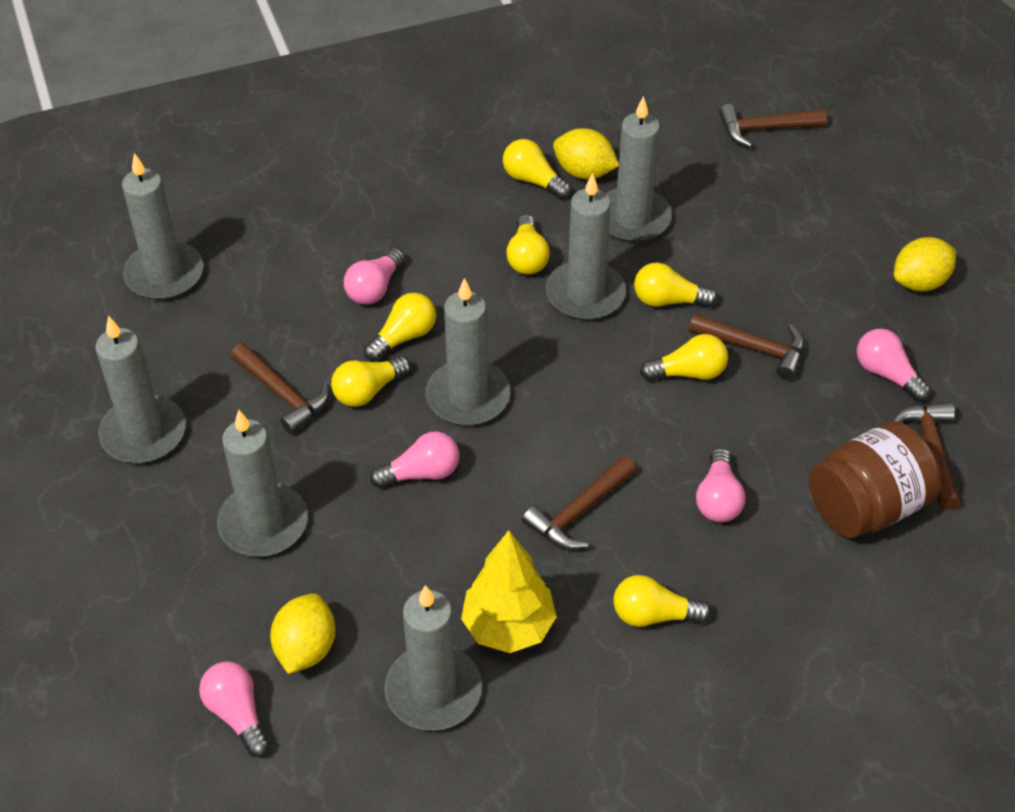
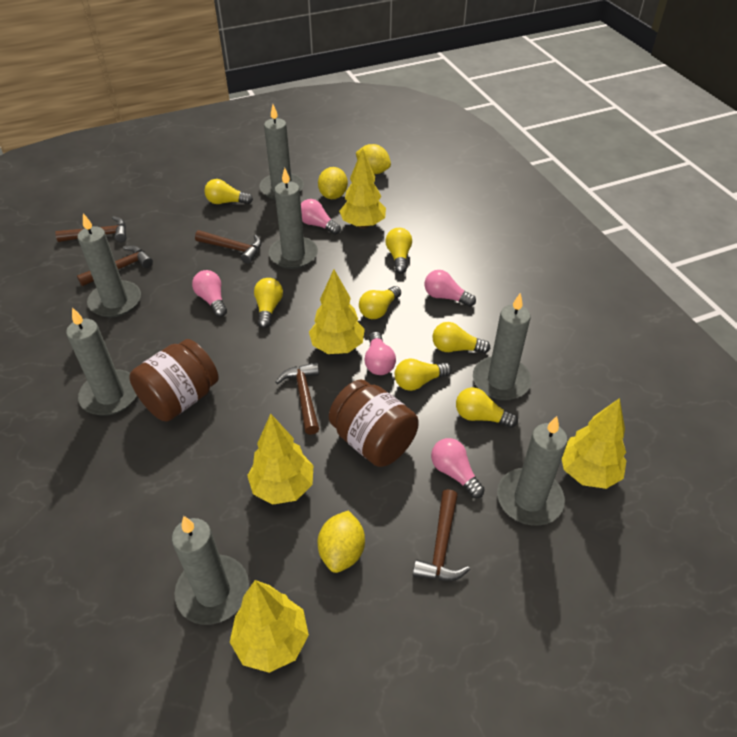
brown jar: [809,421,941,538] = 1 -> [129,339,218,422] [329,379,419,467] = 2
yellow tree: [461,530,557,653] = 1 -> [230,580,309,673] [247,414,314,505] [309,269,365,354] [339,148,386,229] [562,398,626,489] = 5

